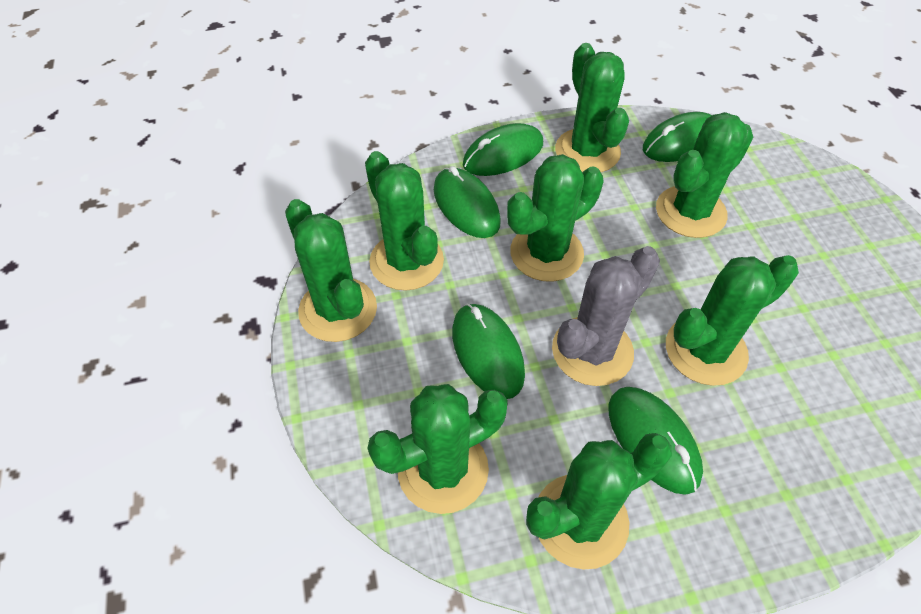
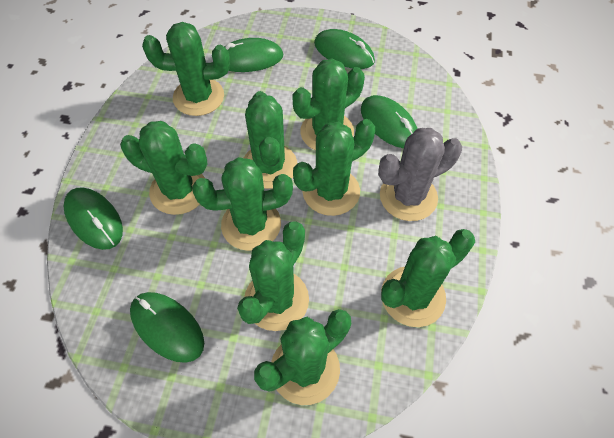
green cactus: [285,199,377,342] [365,151,444,291] [368,384,508,514] [507,154,604,282] [526,433,672,570] [555,43,629,172] [656,112,753,238] [666,255,799,386] = 8 -> [120,121,208,215] [142,22,230,116] [192,157,293,251] [237,221,309,331] [244,91,297,189] [254,309,351,405] [293,59,365,151] [293,119,375,216] [381,229,475,327] = 9

